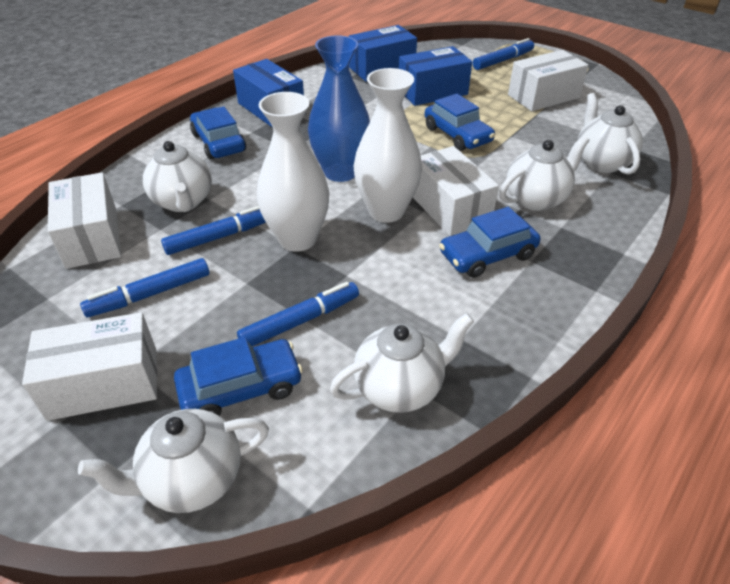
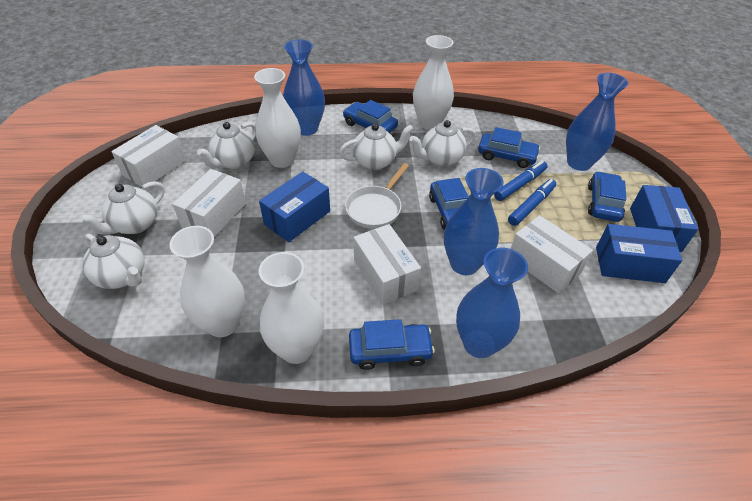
blue car: [174,337,303,416] [190,106,246,160] [425,94,495,151] [439,207,541,278] = 4 -> [343,100,398,133] [349,319,435,370] [429,178,469,230] [478,127,540,168] [588,171,626,222] = 5
blue marker: [80,258,209,317] [161,206,266,255] [237,282,359,346] [473,38,534,70] = 4 -> [494,161,548,201] [508,179,556,226] = 2
blue vase: [308,35,370,182] = 1 -> [283,40,325,136] [444,168,504,275] [456,248,528,358] [566,73,628,171] = 4
white pan: none = 0 -> [345,163,409,229] = 1
white vase: [257,92,330,252] [354,68,422,223] = 2 -> [169,226,245,337] [254,68,301,168] [259,252,324,364] [413,35,454,130] = 4

